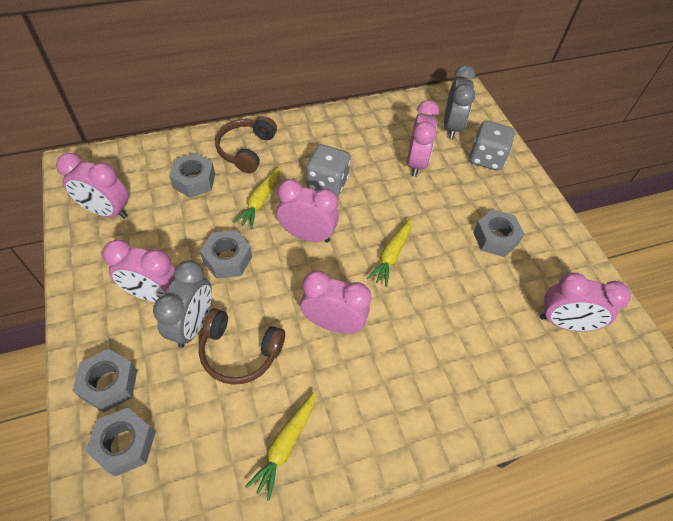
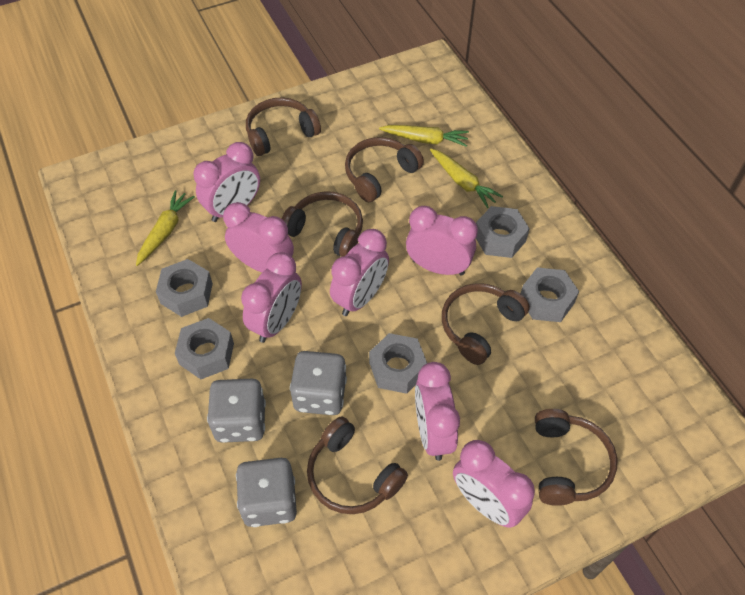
brown headphones: [199,308,285,385] [215,116,277,173] = 2 -> [246,97,321,156] [282,191,363,257] [307,416,408,514] [345,137,424,202] [442,283,530,365] [535,409,617,506] = 6
grey clock: [153,260,212,348] [444,65,476,139] = 2 -> none = 0
grey dice: [306,144,351,197] [470,121,515,171] = 2 -> [207,379,266,443] [236,458,297,527] [290,351,347,415] = 3
pink clock: [56,153,129,219] [102,239,175,302] [277,179,339,243] [300,271,371,334] [407,100,440,177] [540,273,631,331] = 6 -> [193,142,260,222] [223,202,294,273] [241,252,302,343] [330,229,389,316] [406,206,478,276] [415,362,460,461] [453,440,535,528] = 7

